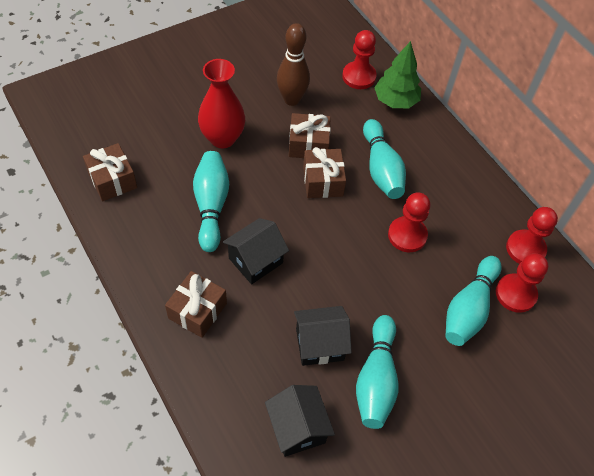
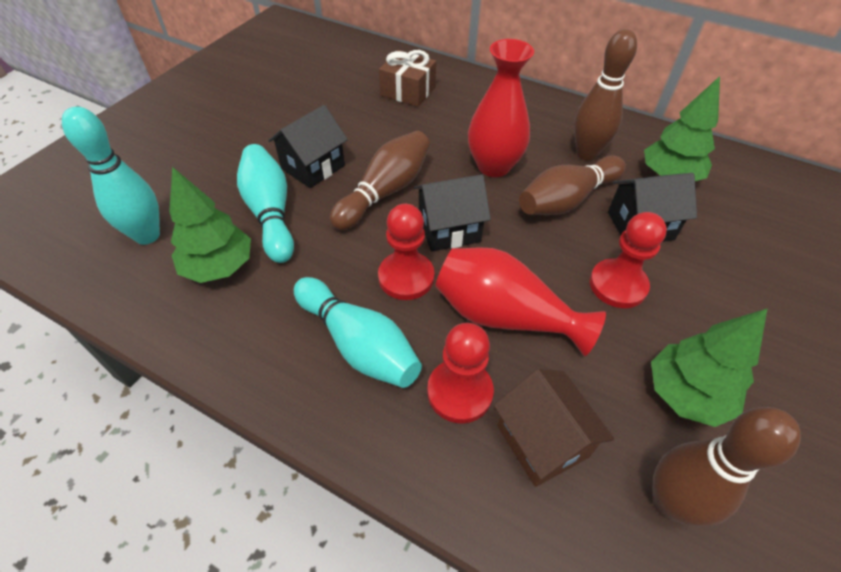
brown bowling pin: [277,23,310,106] = 1 -> [330,131,430,230] [519,155,626,215] [574,29,637,161] [652,407,801,527] = 4
brown gift: [83,143,137,201] [165,271,227,338] [289,113,331,158] [303,147,346,198] = 4 -> [379,50,436,107] = 1
brown house: none = 0 -> [494,369,614,487] = 1
green tree: [374,41,421,108] = 1 -> [169,167,251,283] [644,76,720,181] [651,308,768,427] = 3
red pawn: [342,30,377,89] [388,193,430,252] [496,253,548,313] [506,207,558,264] = 4 -> [378,204,434,300] [427,323,494,424] [590,212,667,308] = 3
red vase: [198,59,245,148] = 1 -> [435,247,606,356] [468,39,534,177] = 2
turquoise bowling pin: [193,151,229,252] [356,315,399,429] [363,119,406,199] [445,256,502,346] = 4 -> [62,106,160,245] [237,144,294,263] [294,277,422,388] = 3

